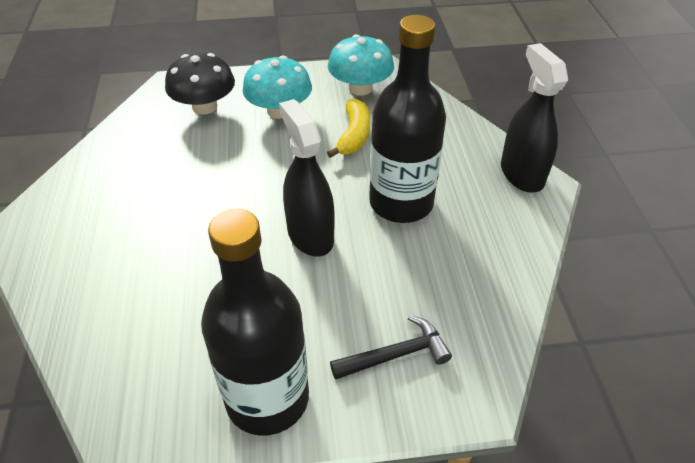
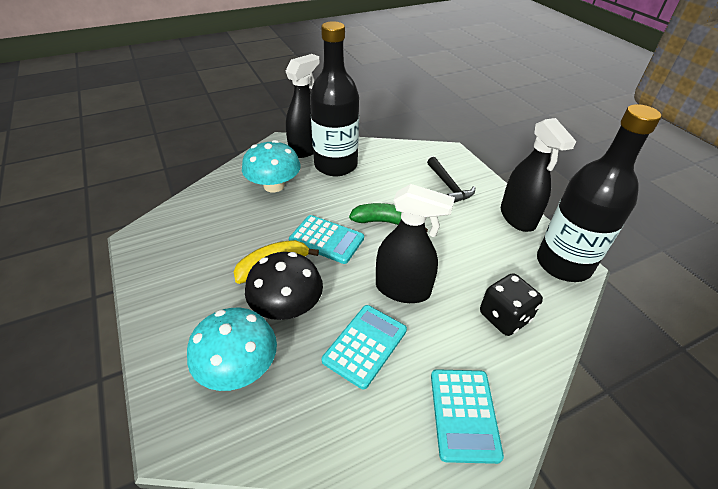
black dice: none = 0 -> [480,273,543,336] = 1
black spray bottle: [279,99,335,257] [501,43,568,193] = 2 -> [285,54,320,158] [376,184,455,303] [501,118,576,232] = 3
green banana: none = 0 -> [349,203,428,232] = 1
turquoise calculator: none = 0 -> [289,215,364,264] [322,305,407,389] [431,369,504,464] = 3

